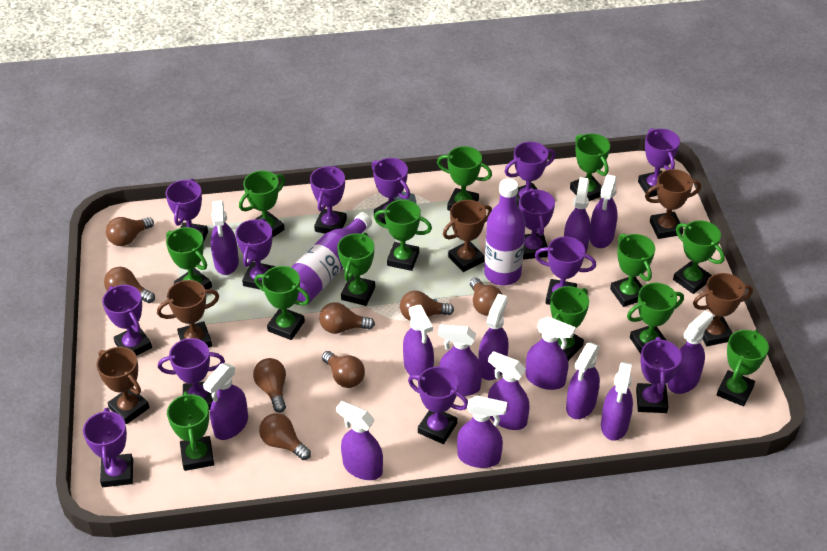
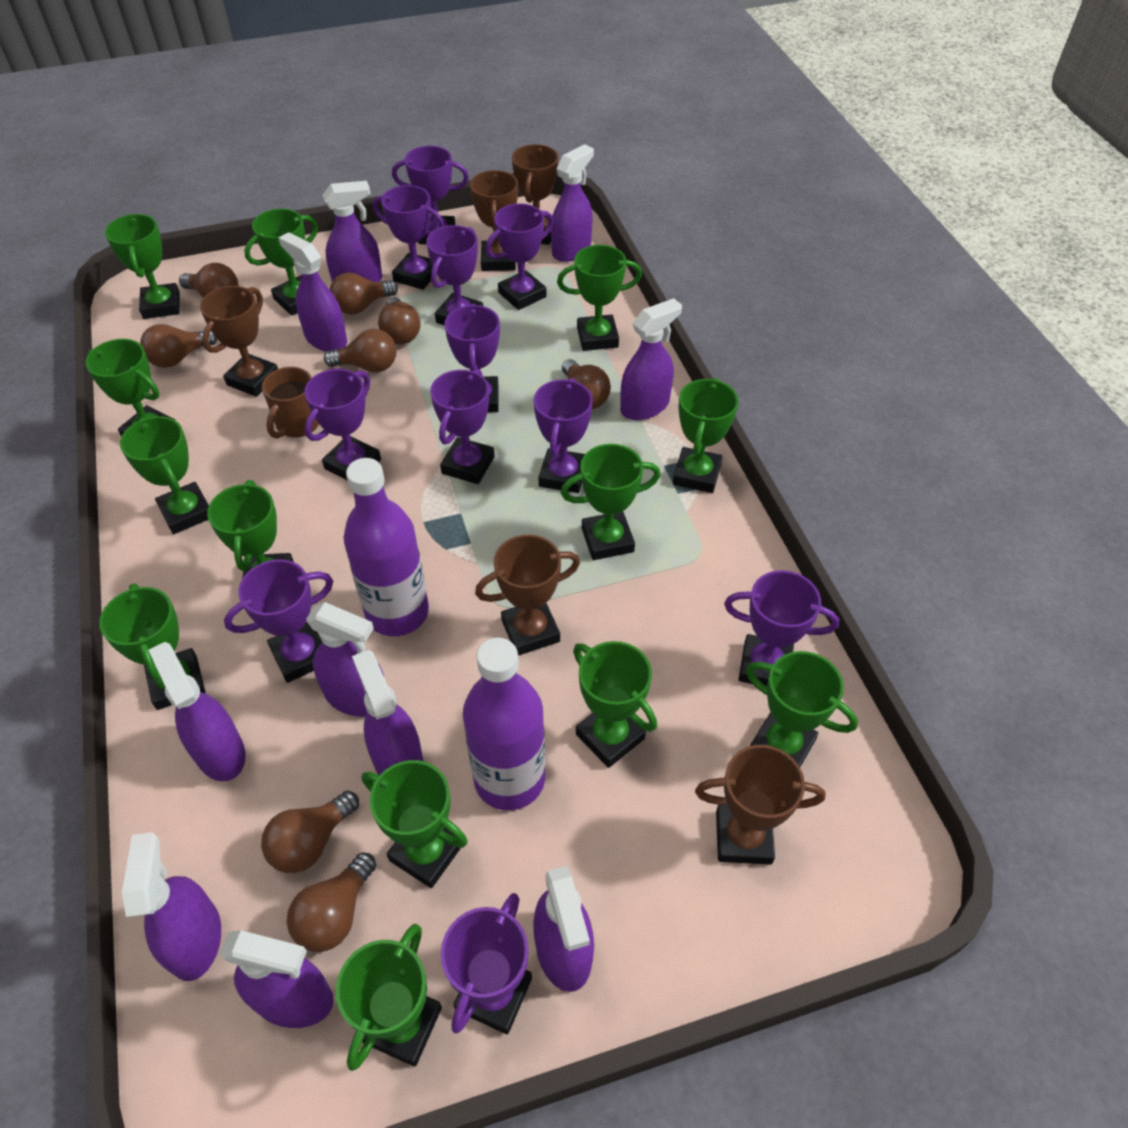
brown mug: none = 0 -> [262,367,319,439] = 1
purple spray bottle: [203,363,248,440] [211,200,239,275] [336,401,383,480] [403,305,434,381] [438,324,482,396] [457,396,507,468] [478,294,509,380] [488,351,529,430] [525,316,576,390] [564,177,591,254] [566,342,600,419] [589,175,618,248] [601,362,633,441] [668,310,713,394] = 14 -> [122,832,221,981] [148,642,245,781] [220,930,334,1028] [279,232,347,352] [306,602,384,717] [322,181,382,282] [352,650,423,775] [533,866,594,992] [551,144,594,262] [620,298,682,420] = 10
purple trophy: [83,408,133,487] [102,285,152,356] [158,338,225,410] [166,179,208,241] [235,218,276,290] [310,166,347,234] [372,158,410,224] [408,366,468,444] [504,142,556,207] [519,188,555,259] [535,236,596,305] [636,337,682,413] [638,128,680,197] = 13 -> [224,559,333,683] [304,369,381,481] [373,185,444,290] [392,146,469,244] [426,225,483,326] [430,369,495,484] [441,893,532,1034] [444,304,500,413] [485,203,554,310] [534,378,593,493] [724,570,839,686] = 11

